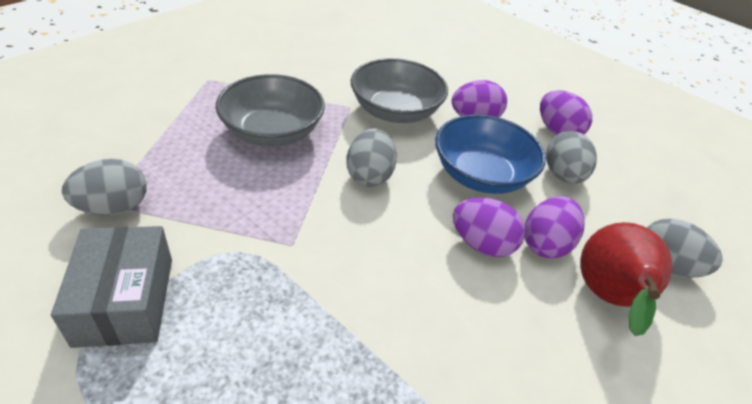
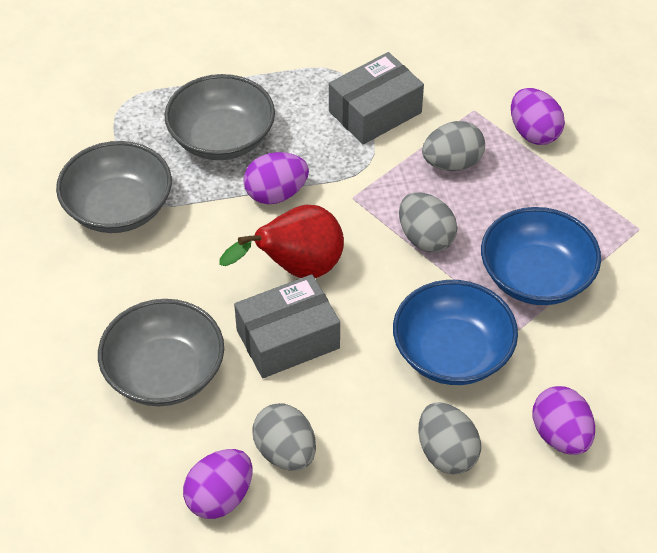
blue bowl: [435,115,546,194] = 1 -> [393,280,518,385] [481,207,601,305] = 2
grey bowl: [216,74,325,147] [351,58,448,123] = 2 -> [56,141,172,233] [98,299,224,406] [165,74,275,160] = 3
grey box: [51,226,172,348] = 1 -> [234,274,340,378] [329,52,424,144] = 2

